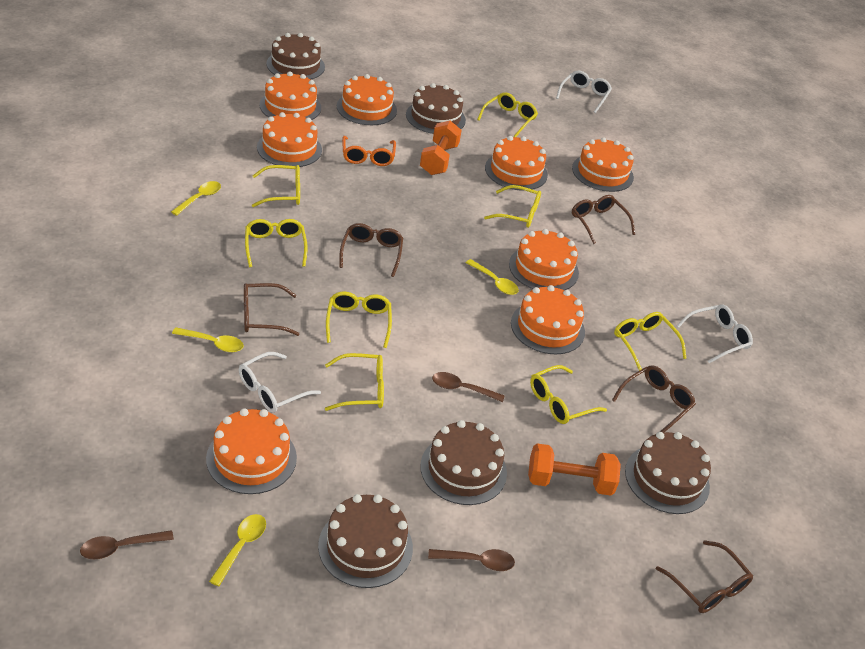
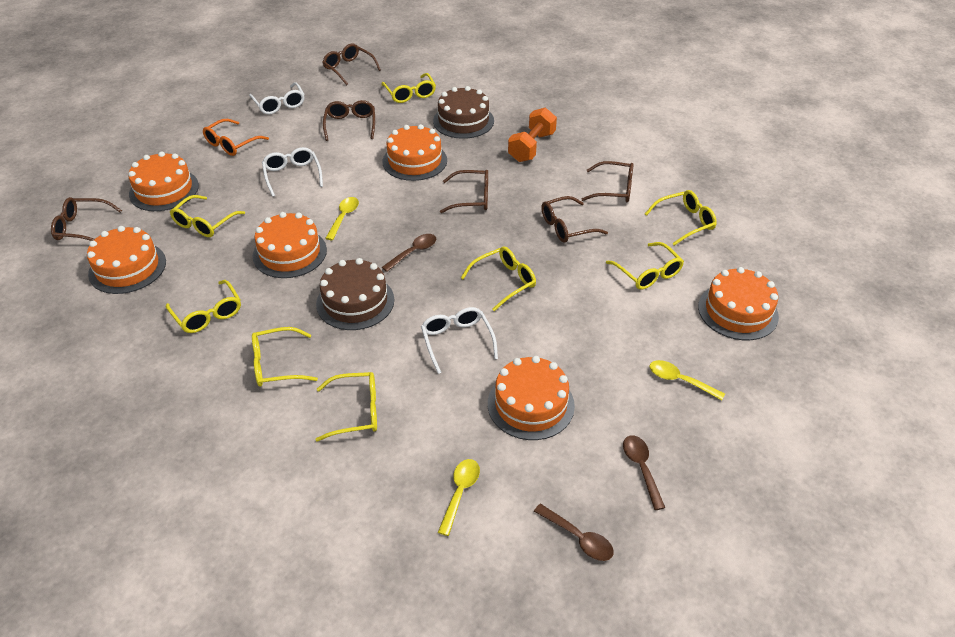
brown cake: [266,33,325,79] [318,494,413,588] [406,83,466,134] [420,420,507,505] [625,432,711,514] = 5 -> [316,258,394,330] [433,86,494,139] = 2
brown glasses: [244,283,299,336] [339,223,403,277] [572,195,635,244] [612,366,696,433] [656,540,753,613] = 5 -> [51,197,122,241] [323,43,381,85] [323,100,375,141] [440,170,488,213] [541,196,608,243] [582,161,633,202] = 6
orange cake: [206,408,297,494] [257,112,322,167] [260,72,321,120] [337,74,397,125] [485,136,548,191] [509,229,579,290] [511,285,585,354] [572,137,634,192] = 8 -> [87,226,166,294] [128,151,199,211] [253,212,327,278] [382,124,447,181] [488,356,575,440] [698,267,779,340] = 6
orange dumbbell: [420,121,462,175] [528,443,621,496] = 2 -> [508,107,557,162] = 1
yellow spoon: [171,181,221,216] [172,327,244,352] [209,514,266,586] [466,259,519,295] = 4 -> [325,197,359,240] [438,459,480,536] [649,360,725,401] = 3

